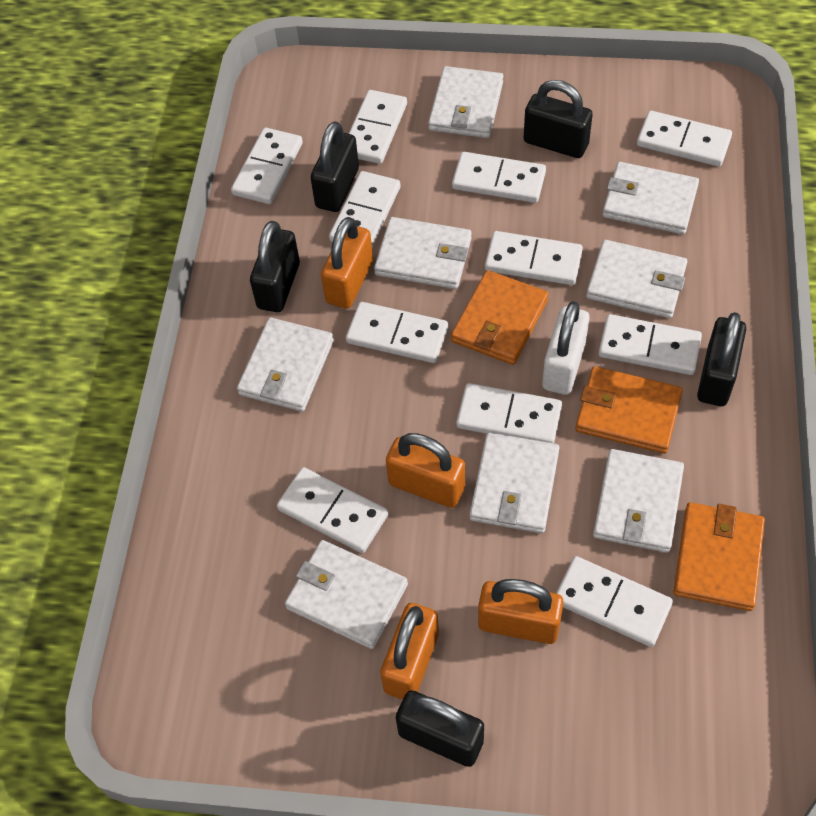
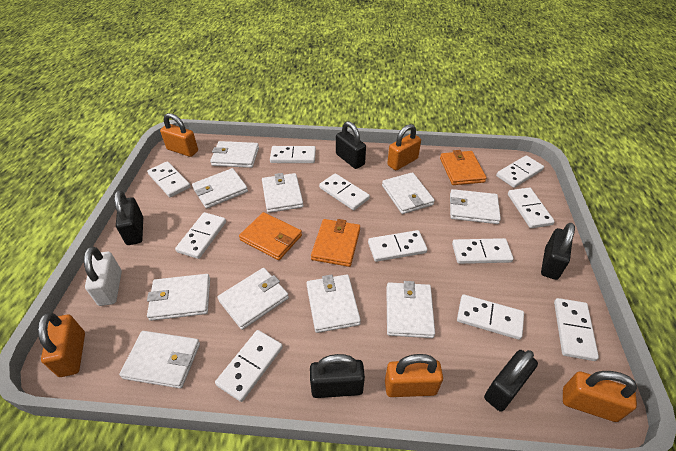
orange padlock: [321,217,373,309] [380,603,439,700] [386,433,465,508] [478,579,564,644] = 4 -> [38,312,85,377] [160,113,198,157] [385,354,443,397] [387,124,421,170] [563,371,637,422] = 5
white wallet: [237,318,334,412] [285,540,408,649] [374,217,472,289] [428,66,503,138] [470,433,559,533] [586,240,687,318] [593,449,684,553] [602,162,699,234] = 8 -> [119,331,200,389] [147,274,210,321] [192,168,248,209] [210,141,259,168] [217,268,289,330] [262,173,304,213] [306,274,361,333] [382,172,435,214] [386,281,435,338] [450,189,501,224] = 10

